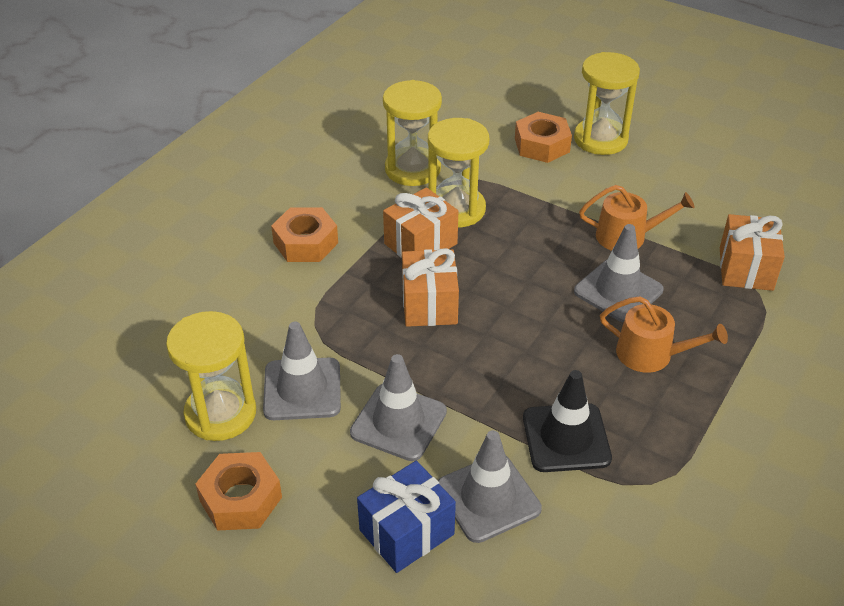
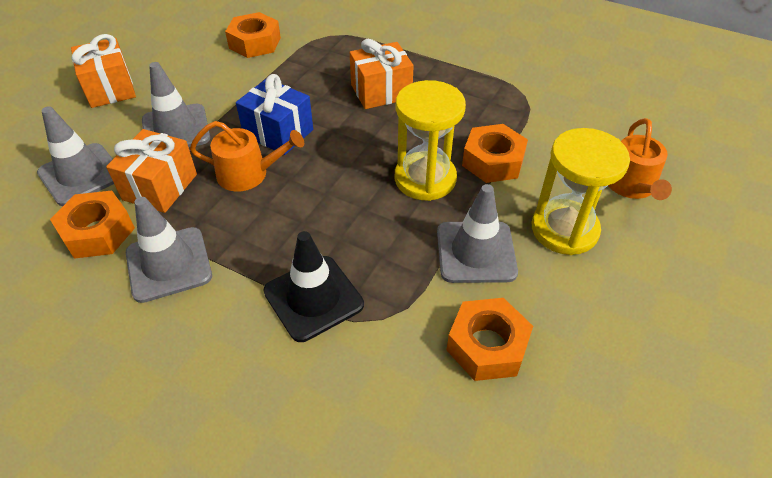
orange nut: [195,452,282,531] [271,207,338,262] [515,112,572,163] = 3 -> [50,191,135,259] [225,12,281,58] [447,298,533,381] [462,124,528,183] = 4
yellow hourglass: [166,311,256,441] [383,80,442,186] [428,118,489,228] [574,52,640,155] = 4 -> [395,80,466,201] [532,128,630,255] = 2

